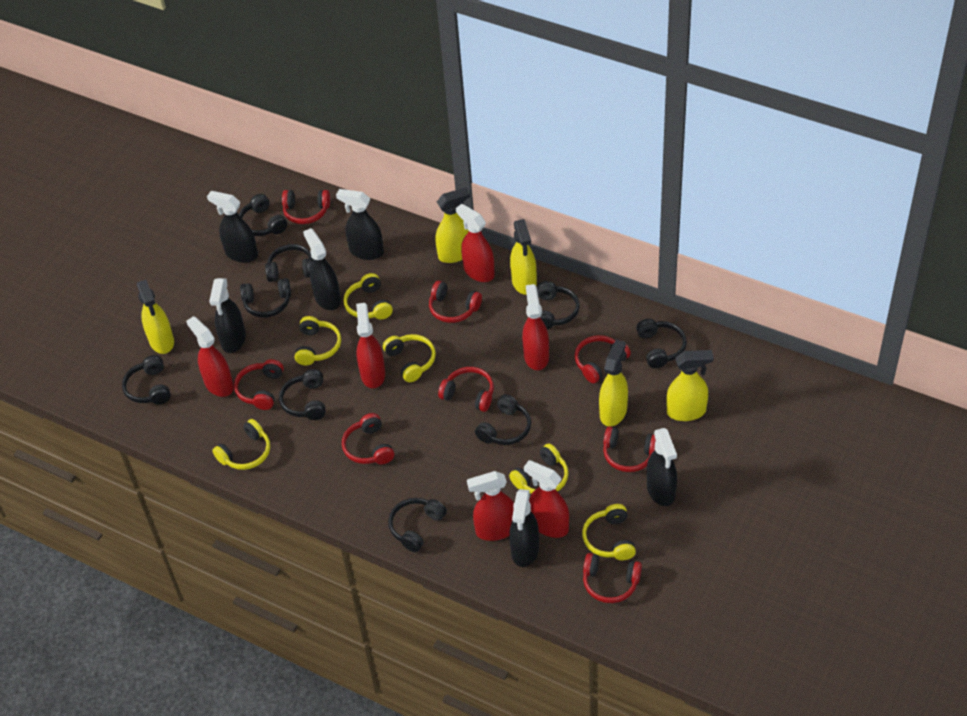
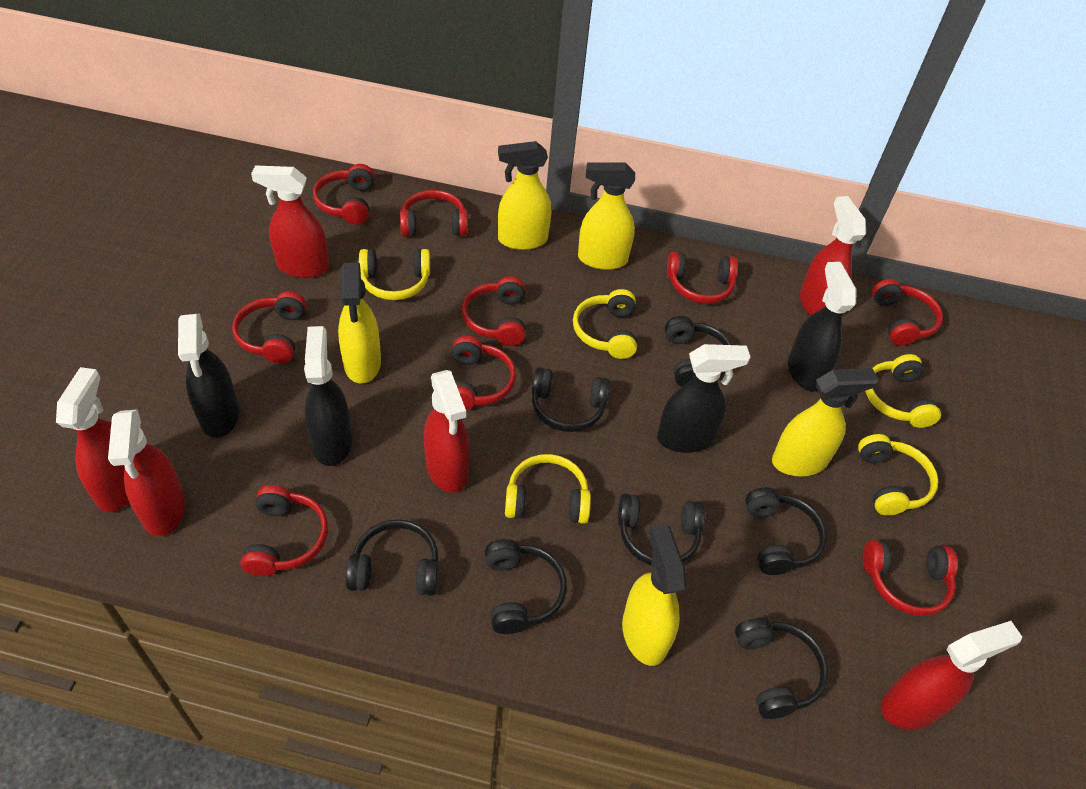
black headphones: [122,355,171,404] [239,194,287,236] [240,278,291,318] [265,244,313,282] [279,369,326,420] [388,498,447,552] [475,394,531,445] [537,281,580,330] [636,319,687,368] = 9 -> [346,520,440,596] [485,539,567,634] [531,367,611,432] [617,493,705,566] [665,316,732,387] [735,618,828,719] [745,487,827,575] = 7
black spray bottle: [207,191,258,263] [209,278,246,353] [303,228,341,310] [336,189,384,260] [509,489,539,567] [647,428,677,506] = 6 -> [178,313,239,438] [304,326,352,466] [657,344,750,453] [788,262,856,392] = 4
red headphones: [234,359,284,410] [282,190,330,224] [342,413,394,464] [429,281,482,323] [438,367,494,412] [575,335,631,383] [583,553,642,603] [603,426,656,472] = 8 -> [232,291,306,364] [240,485,328,576] [313,164,375,225] [400,190,468,237] [452,336,516,410] [461,276,526,346] [667,252,738,304] [863,540,958,616] [872,279,943,346] = 9
yellow headphones: [212,419,270,470] [295,316,341,365] [343,273,393,319] [383,334,436,382] [509,444,569,494] [582,504,636,560] = 6 -> [359,249,430,300] [505,454,591,524] [573,289,637,359] [858,434,938,516] [865,354,941,428] = 5

